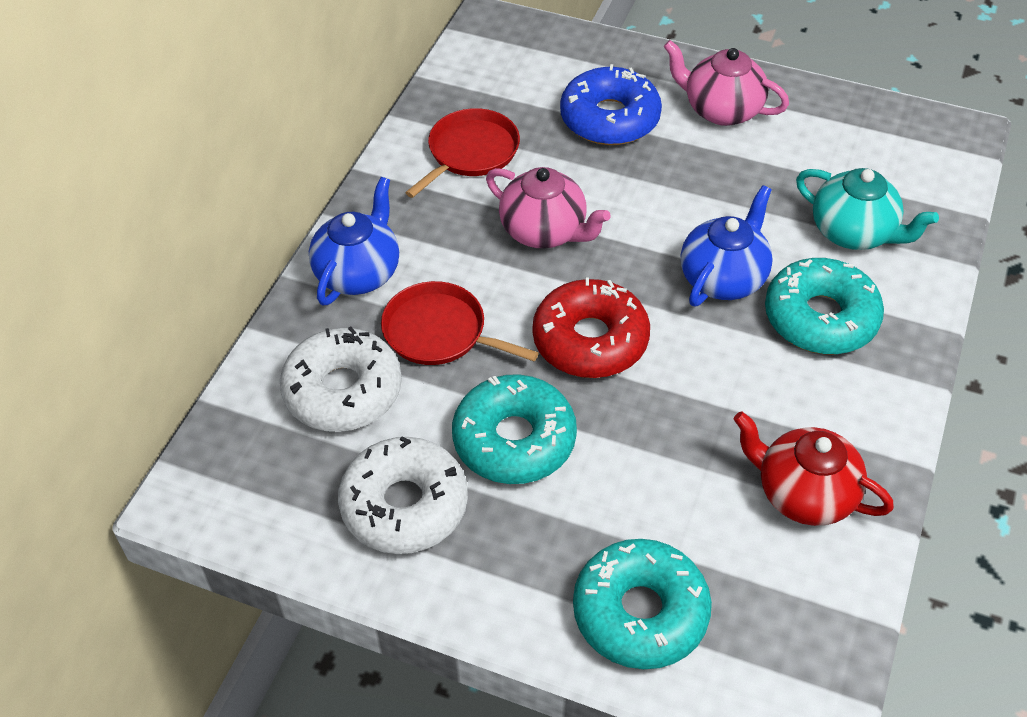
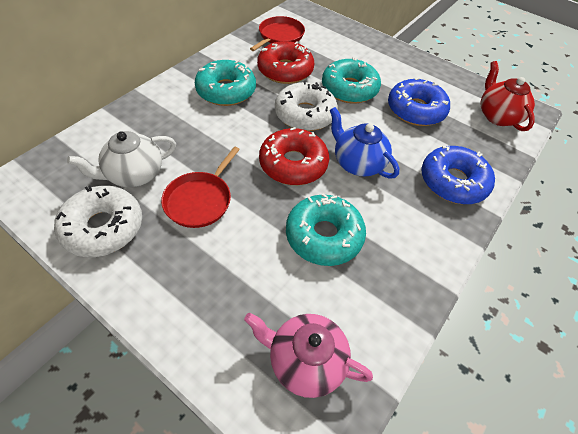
blue donut: [560,64,662,145] = 1 -> [388,78,450,126] [422,146,495,204] = 2
blue teapot: [309,177,399,305] [681,185,773,306] = 2 -> [330,107,399,179] = 1
pink teapot: [486,167,611,248] [664,40,789,126] = 2 -> [244,313,373,398] = 1
red donut: [533,277,650,378] = 1 -> [257,41,314,84] [259,127,329,185] = 2
turquoise teapot: [796,168,939,250] = 1 -> none = 0
white teapot: none = 0 -> [67,131,176,187] = 1

